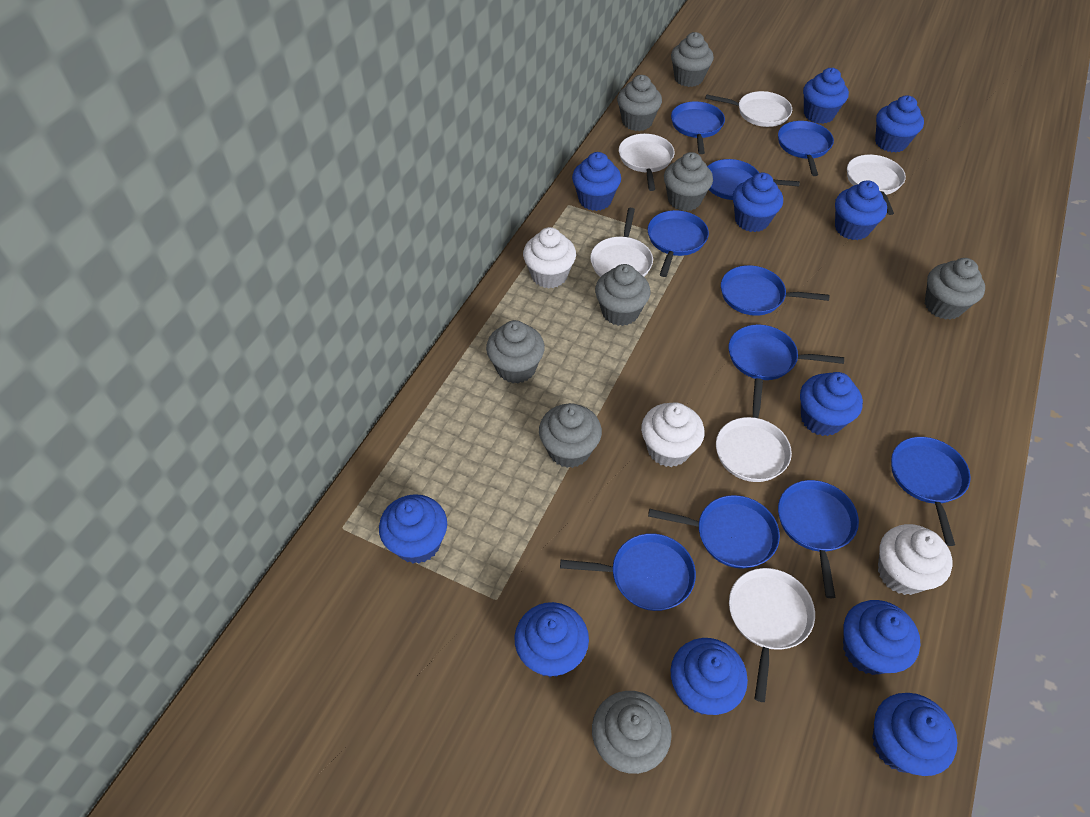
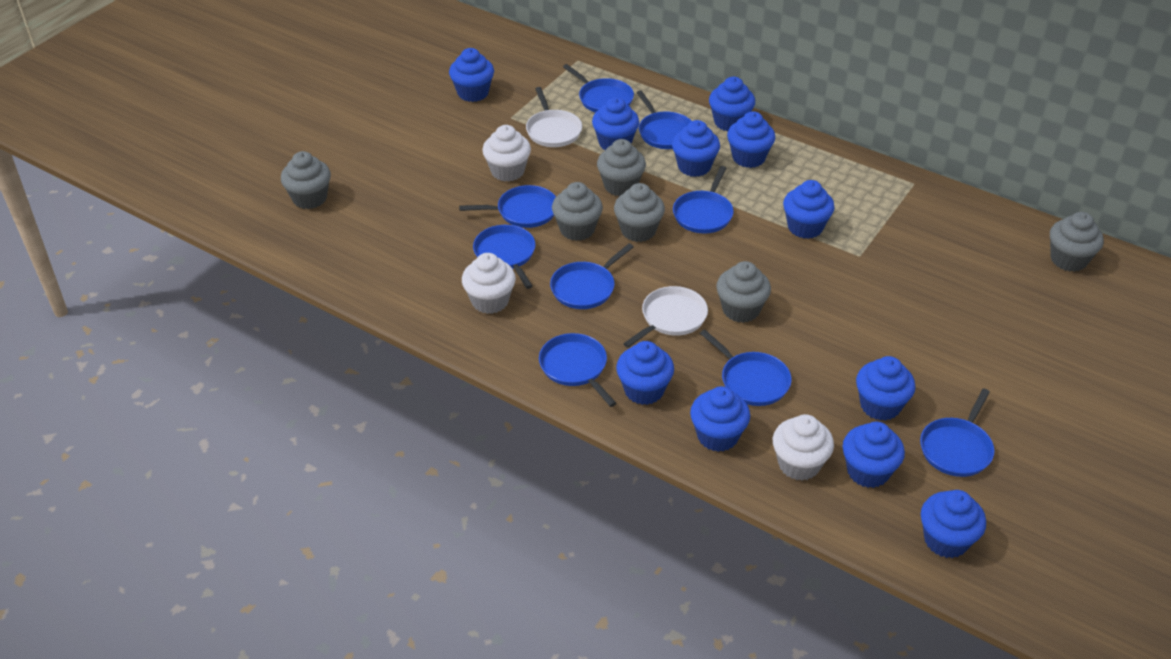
blue pan: [560,533,696,611] [648,210,709,277] [648,495,780,569] [671,101,725,154] [707,159,800,200] [721,265,829,316] [729,325,844,380] [778,121,834,176] [778,480,859,598] [891,437,971,546] = 10 -> [459,185,556,228] [473,225,535,289] [539,333,616,407] [550,243,633,309] [563,64,634,113] [636,90,692,149] [673,166,734,233] [700,330,792,406] [920,388,994,477] = 9
grey cupcake: [486,320,545,383] [539,403,602,468] [592,691,672,774] [595,264,650,326] [617,75,662,131] [664,152,713,211] [671,32,714,87] [925,258,985,320] = 8 -> [281,151,331,209] [552,182,603,241] [597,139,646,196] [614,183,665,242] [716,261,771,323] [1050,212,1104,272] = 6
white pan: [590,208,653,277] [619,134,675,191] [705,91,792,127] [716,378,792,482] [729,568,815,702] [847,155,906,215] = 6 -> [526,87,582,147] [623,286,708,348] = 2

